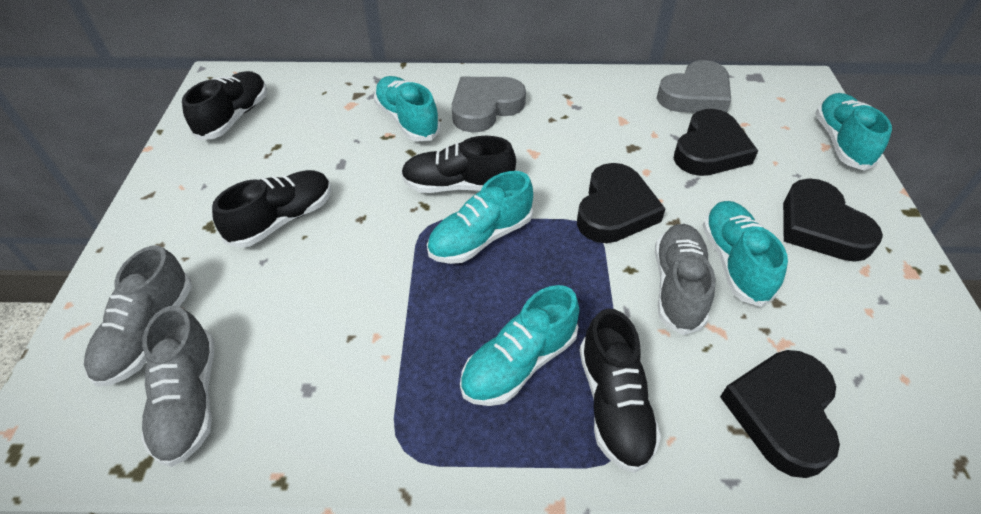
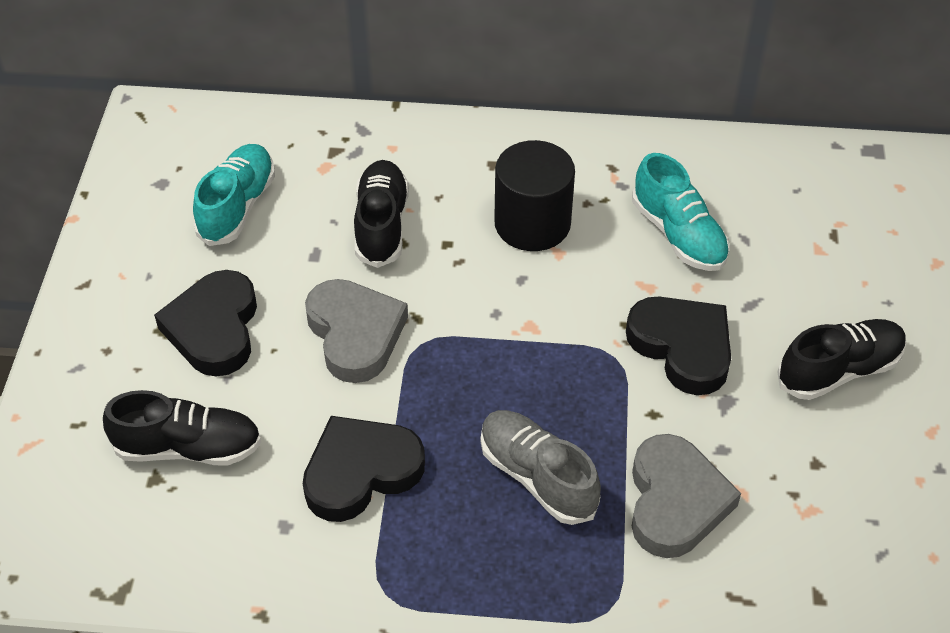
black cylinder: none = 0 -> [494,140,575,251] = 1
black heart: [577,163,665,243] [673,109,758,176] [720,350,840,478] [783,179,883,262] = 4 -> [154,270,257,376] [303,416,425,522] [626,297,731,395] = 3
black shoe: [182,71,267,140] [212,170,331,248] [401,136,516,193] [580,308,661,473] = 4 -> [103,390,261,466] [354,160,409,268] [778,319,907,400] = 3
grey shoe: [84,245,192,387] [141,306,214,467] [655,224,715,335] = 3 -> [481,410,601,525] = 1
turquoise shoe: [374,76,441,141] [427,171,533,264] [460,285,579,406] [702,201,788,307] [815,93,892,171] = 5 -> [193,144,275,246] [632,153,730,271] = 2

